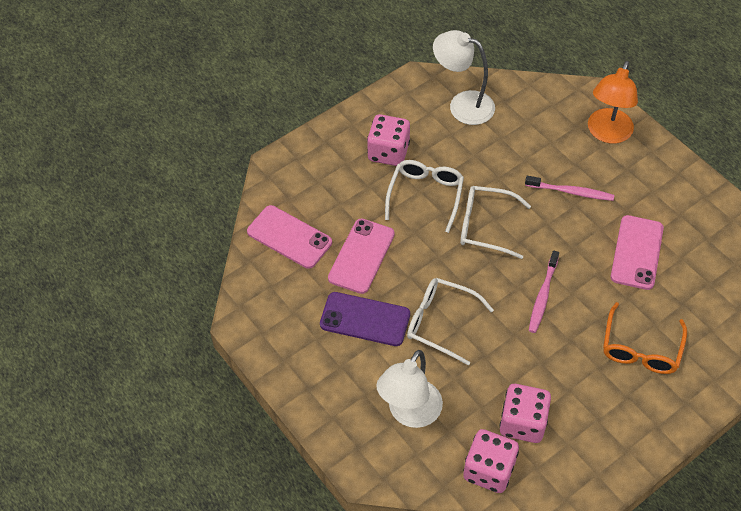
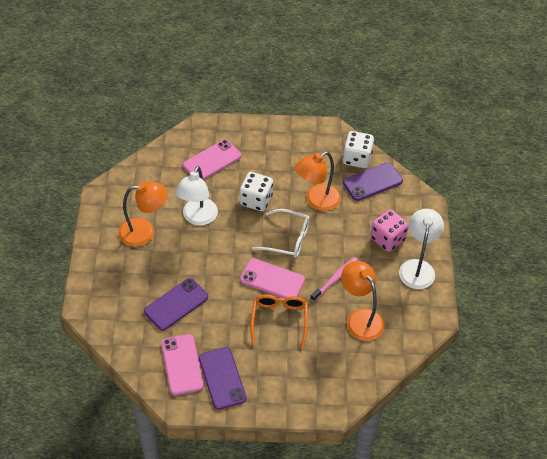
orange lamp: [588,61,638,144] = 1 -> [118,181,168,247] [295,151,341,211] [341,261,384,341] = 3
pink dice: [367,114,410,166] [463,429,519,493] [499,384,551,443] = 3 -> [370,209,409,252] = 1
pink toothbrush: [525,176,614,201] [529,251,559,333] = 2 -> [310,257,358,302] = 1
purple phone: [320,292,410,346] = 1 -> [144,278,208,331] [199,347,247,410] [343,162,403,201] = 3
white dice: none = 0 -> [240,172,273,211] [343,131,374,168] = 2
white glasses: [385,160,464,233] [407,278,494,365] [460,186,531,259] = 3 -> [252,209,310,258] = 1

